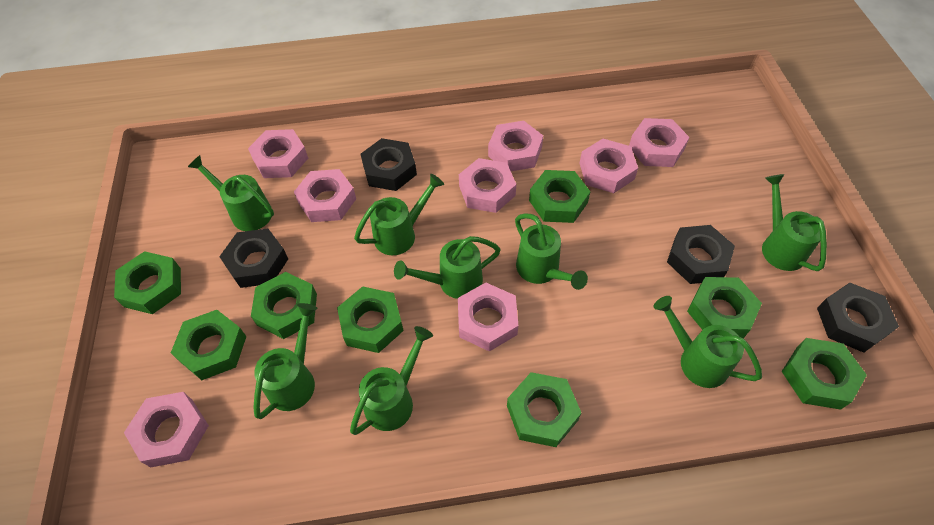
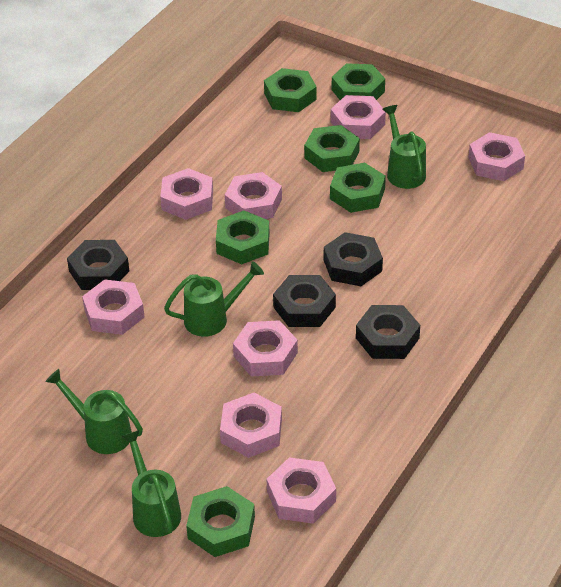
green nut: [114,251,181,314] [171,310,247,380] [251,272,317,339] [337,286,404,353] [507,372,581,447] [529,170,591,223] [687,277,762,338] [782,338,867,410] = 8 -> [186,486,255,557] [216,210,270,264] [264,68,317,112] [304,125,360,172] [330,163,386,213] [332,63,385,100] = 6
green watering can: [188,155,274,231] [254,303,317,419] [350,326,433,435] [354,174,444,255] [394,236,501,299] [515,213,588,290] [654,296,762,388] [762,174,827,271] = 8 -> [45,369,143,454] [121,430,181,537] [164,261,264,337] [382,105,426,189] = 4

